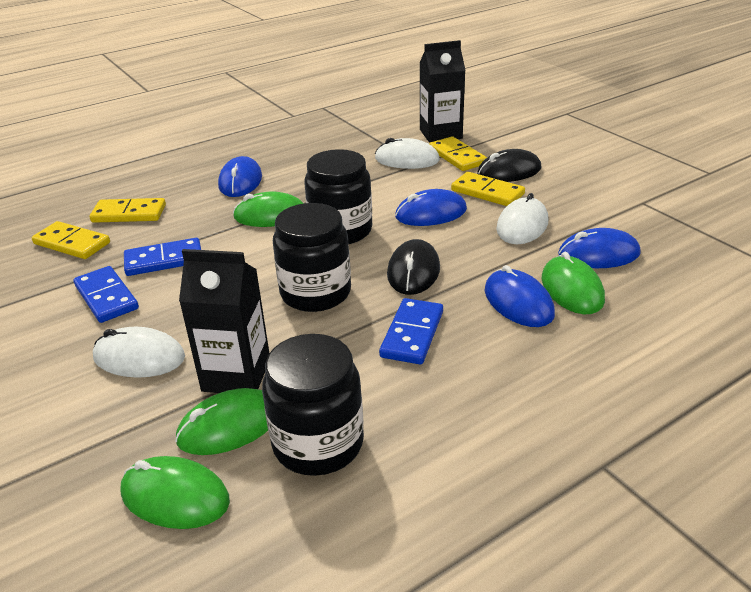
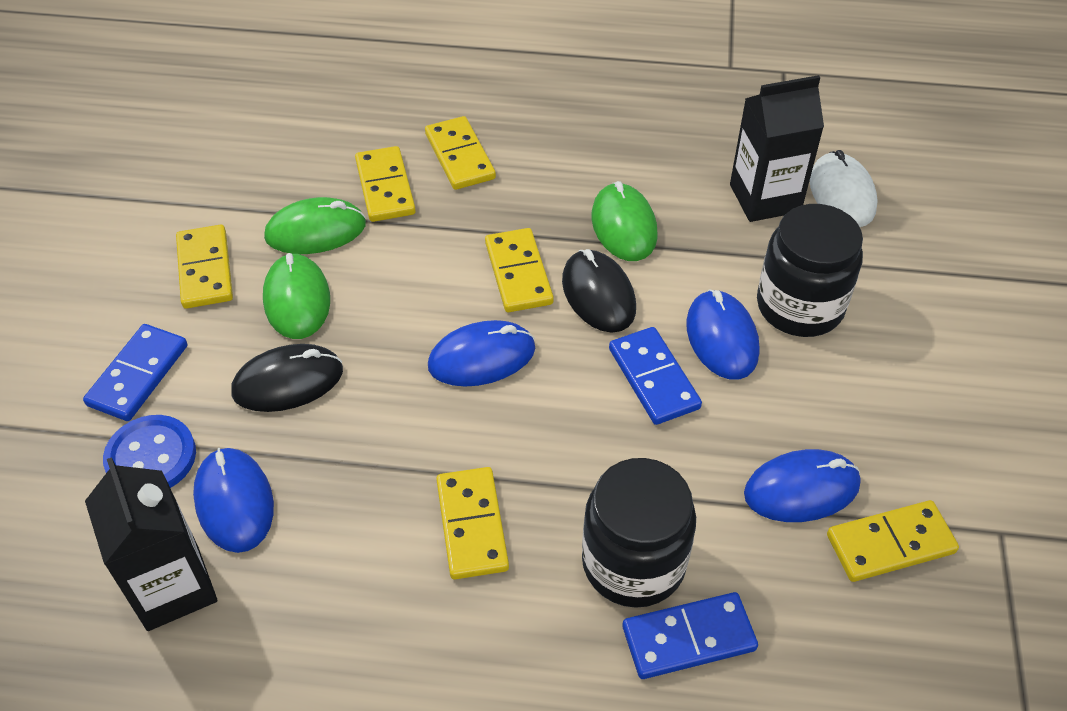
black jar: [262,334,364,476] [273,203,351,312] [304,149,372,244] = 3 -> [582,458,696,608] [757,204,863,337] = 2
blue button: none = 0 -> [103,415,196,488] = 1
green mouse: [120,456,230,529] [175,388,268,455] [233,192,304,227] [542,252,605,314] = 4 -> [263,253,330,339] [264,197,366,254] [591,181,658,261] = 3
white mouse: [93,327,185,378] [375,138,440,169] [496,193,548,244] = 3 -> [810,150,878,227] = 1
yellow domino: [32,221,110,259] [89,198,166,223] [429,136,487,171] [451,172,525,206] = 4 -> [176,224,233,309] [355,146,416,222] [425,116,496,190] [436,467,509,579] [485,228,554,312] [827,500,959,582] = 6

